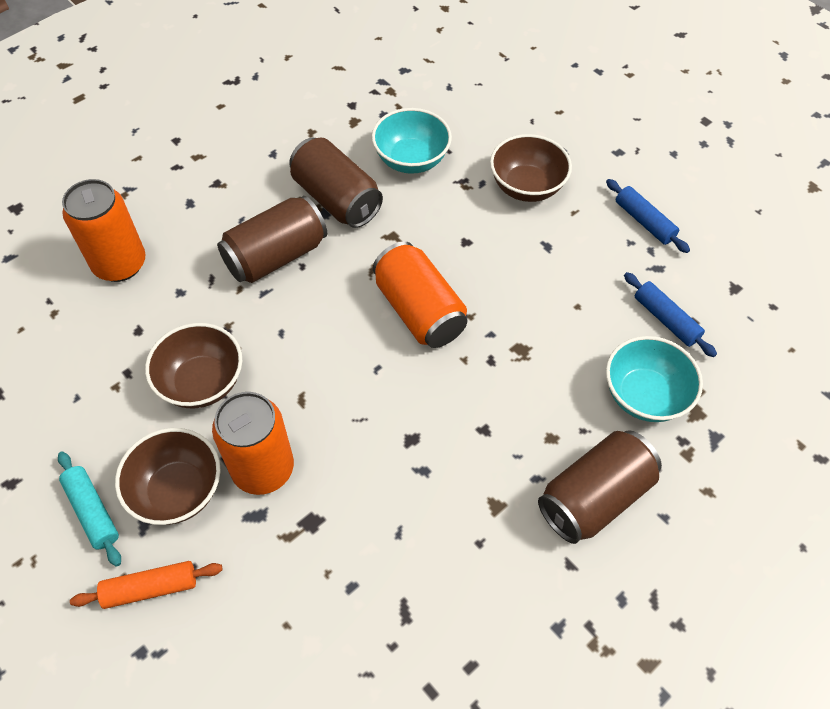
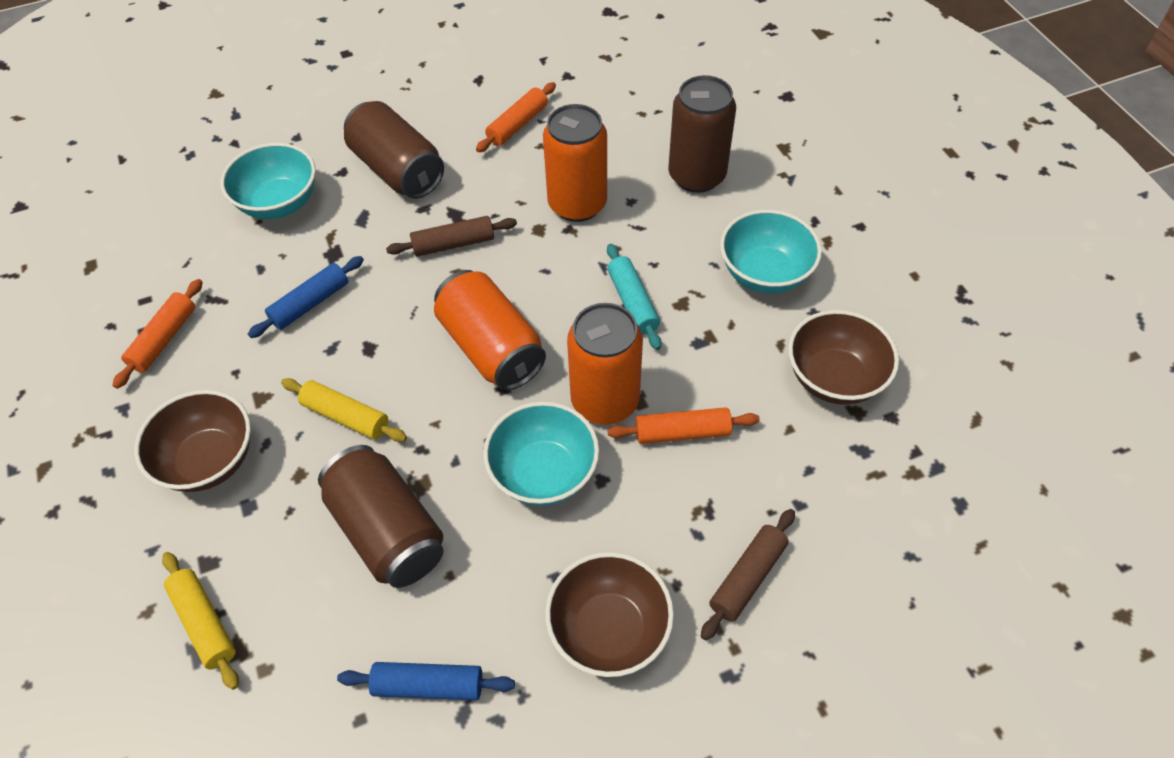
brown rolling pin: none = 0 -> [386,216,517,257] [701,509,795,640] = 2
orange rolling pin: [70,561,223,609] = 1 -> [113,279,203,389] [476,82,556,152] [607,407,760,444] = 3
turquoise bowl: [372,108,452,174] [606,336,703,422] = 2 -> [221,143,316,219] [483,401,599,506] [720,210,822,294] = 3
yellow rolling pin: none = 0 -> [162,552,239,690] [281,378,407,442] = 2

